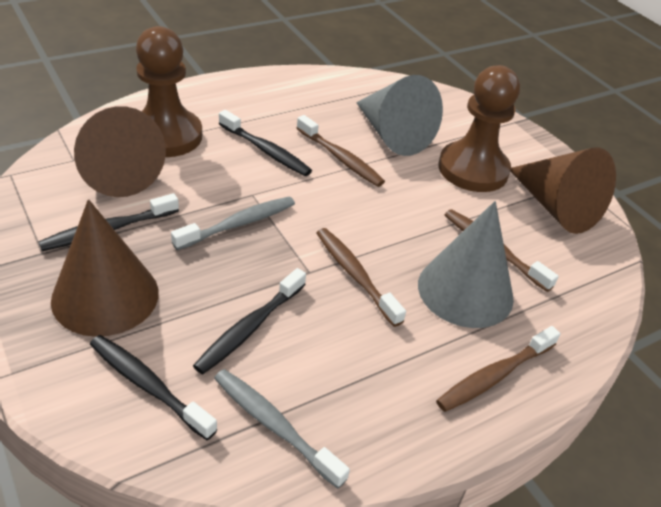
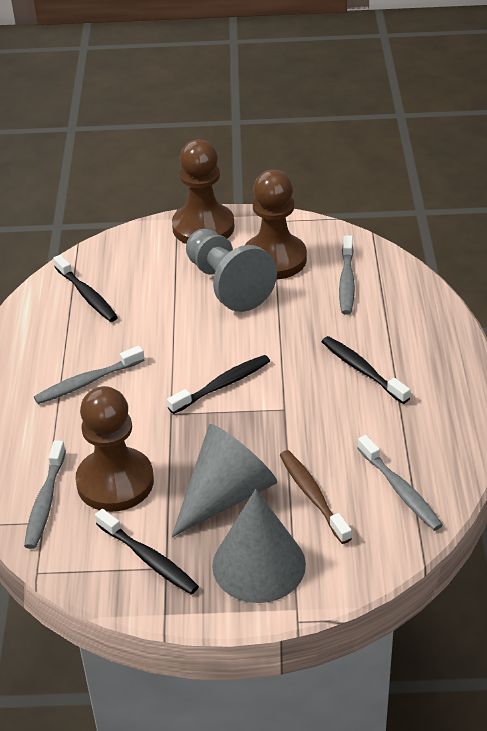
brown cone: [51,199,159,337] [74,106,166,197] [510,147,616,234] = 3 -> none = 0
brown pawn: [136,26,202,157] [438,65,520,192] = 2 -> [75,386,154,512] [172,140,235,244] [245,170,307,279] = 3
brown toothbrush: [297,115,385,187] [317,228,406,327] [436,326,561,412] [445,209,559,292] = 4 -> [280,450,352,544] = 1
grey pawn: none = 0 -> [186,229,277,312] = 1
grey toothbrush: [171,196,295,250] [214,369,350,489] = 2 -> [24,440,66,549] [34,346,144,404] [339,235,355,315] [357,435,443,531] = 4

